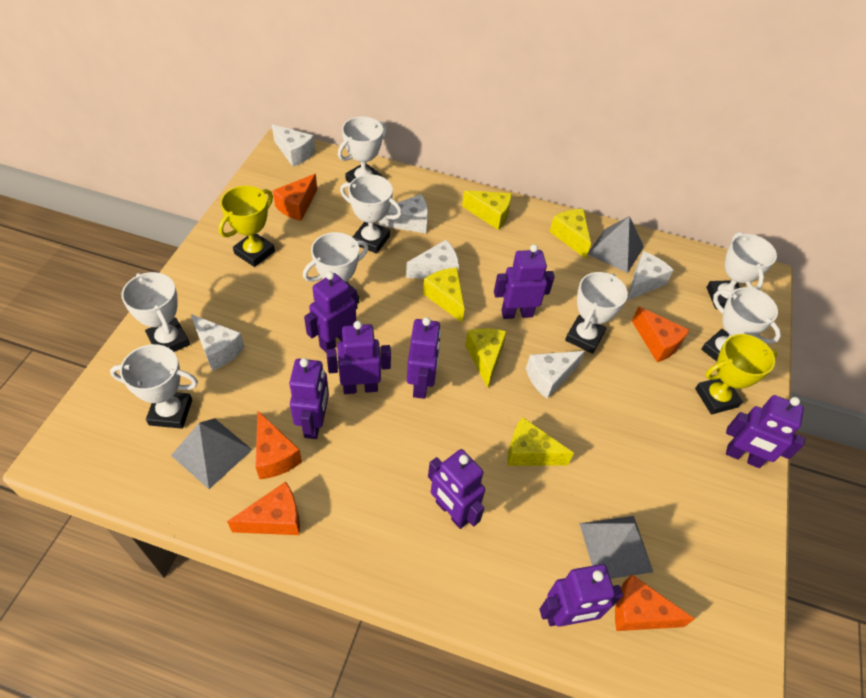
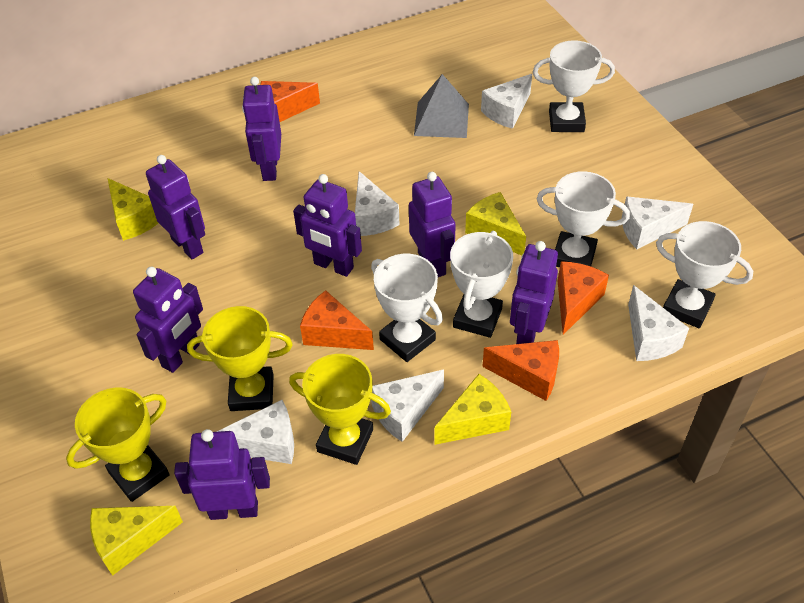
grey pyramid: [171,418,252,489] [579,516,653,579] [588,216,644,273] = 3 -> [414,74,469,138] = 1
orange cheese: [227,482,300,535] [255,411,302,479] [273,174,317,221] [615,574,695,631] [632,307,689,362] = 5 -> [260,81,320,122] [300,290,374,350] [483,340,559,401] [558,261,609,335] = 4
purple robot: [289,358,329,439] [304,272,358,353] [326,321,391,394] [407,317,441,399] [428,449,485,529] [494,244,555,319] [539,564,623,627] [726,395,805,468] = 8 -> [133,267,203,373] [146,155,205,259] [174,429,270,520] [242,77,281,181] [293,174,362,277] [409,172,456,277] [510,241,558,344] = 7
white trophy: [110,344,198,429] [122,272,190,352] [303,232,368,303] [338,116,387,183] [340,174,402,254] [565,272,628,354] [701,287,781,361] [706,232,777,309] = 8 -> [371,254,443,362] [450,231,513,338] [533,40,615,132] [537,171,630,267] [656,221,753,328] = 5
yellow cheese: [423,268,465,322] [462,190,512,230] [465,328,507,388] [508,417,574,466] [550,209,591,259] = 5 -> [90,506,183,576] [108,178,158,241] [435,374,511,445] [465,192,526,255] = 4
yellow trophy: [218,186,275,267] [695,334,777,415] = 2 -> [66,387,170,502] [187,306,293,411] [289,354,391,465] = 3

